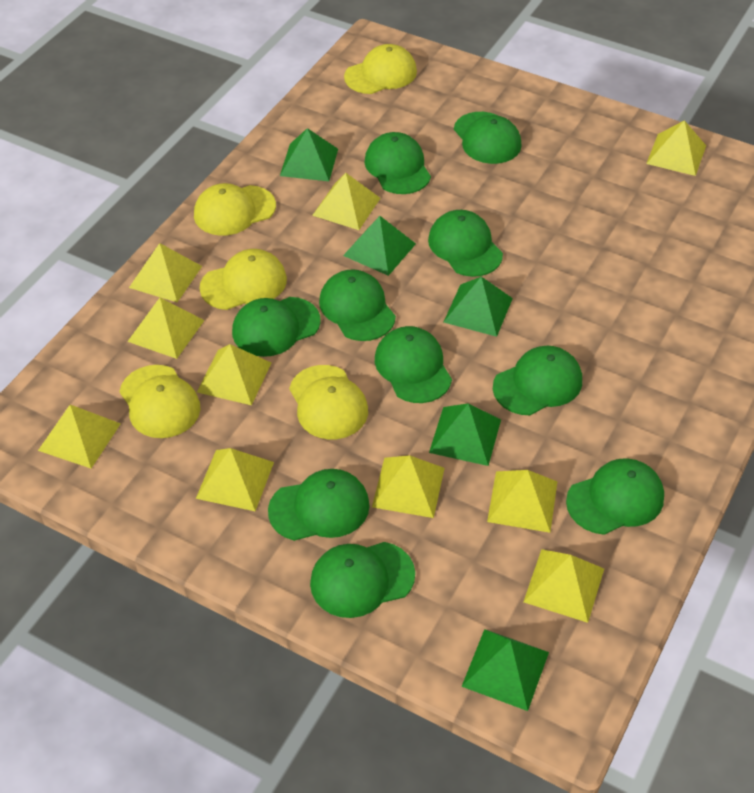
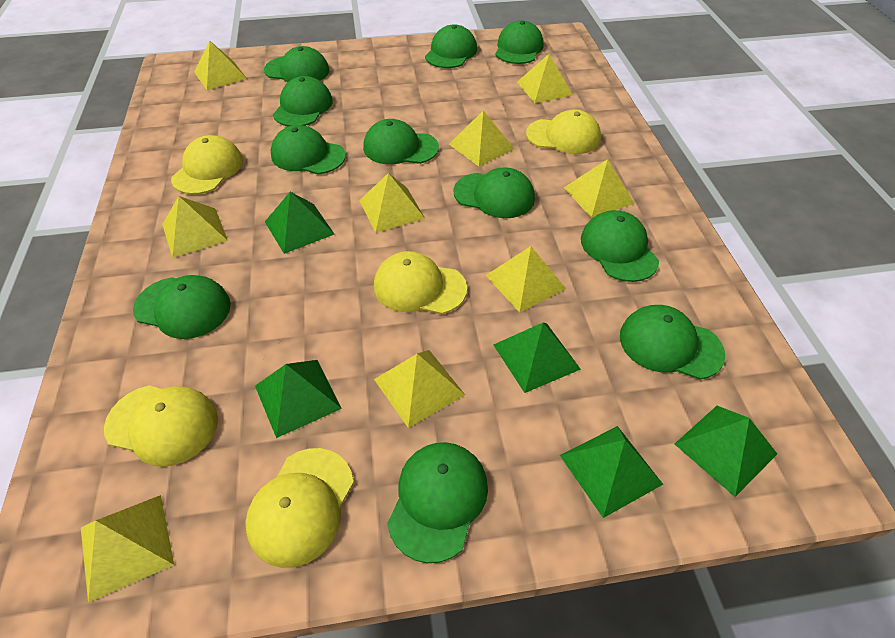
green cap: [232,297,321,357] [268,469,370,541] [310,542,415,618] [319,269,396,341] [365,132,431,194] [375,326,452,403] [428,210,503,277] [454,112,521,164] [493,346,582,415] [566,458,664,535] = 10 -> [133,275,231,339] [264,46,329,82] [271,125,346,174] [273,76,333,127] [363,119,439,164] [387,442,488,563] [425,25,477,68] [453,168,535,218] [495,20,544,64] [581,210,659,282] [620,305,725,379] = 11
yellow pyramid: [38,405,121,468] [127,298,205,359] [129,243,202,302] [196,448,274,511] [197,344,271,405] [312,173,380,230] [372,455,445,518] [487,470,557,533] [523,549,604,623] [646,120,706,176] = 10 -> [81,495,174,603] [162,196,228,258] [194,41,247,90] [359,173,425,233] [374,350,465,428] [449,111,514,167] [486,246,566,313] [517,54,573,103] [564,159,635,218] = 9

